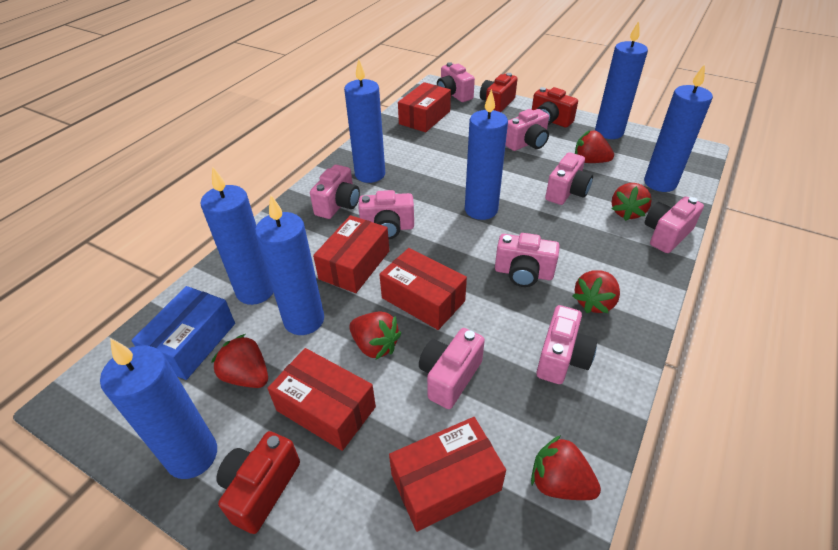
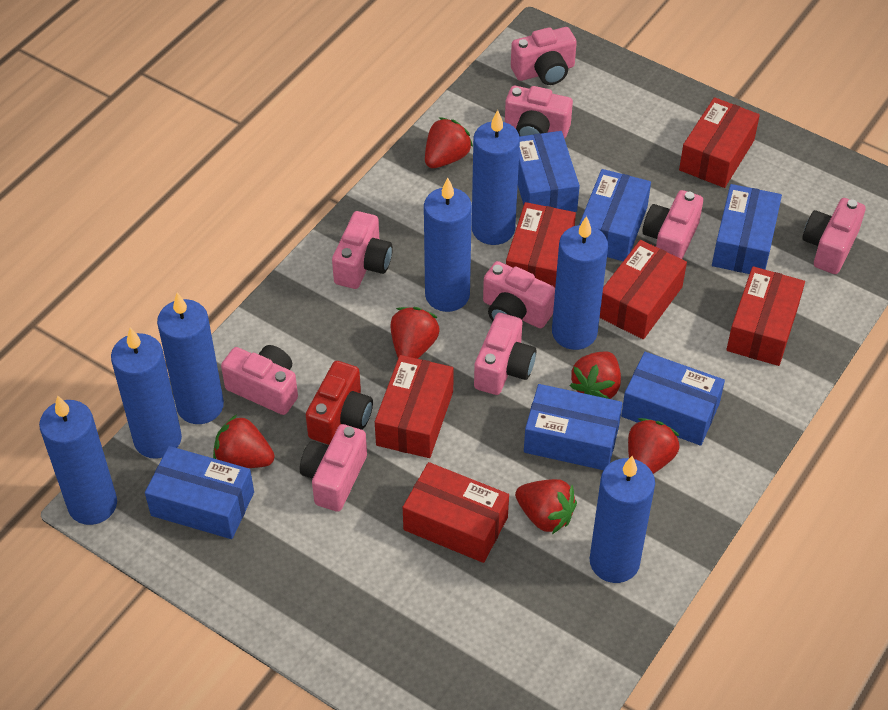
blue box: [131,286,235,380] = 1 -> [145,446,254,539] [518,131,580,212] [524,384,623,470] [579,169,651,261] [621,352,725,446] [712,184,782,274] = 6
red box: [268,348,376,451] [313,215,389,293] [379,248,467,330] [389,417,506,532] [398,82,451,132] = 5 -> [375,355,453,458] [403,462,509,563] [506,202,576,287] [600,240,687,339] [679,97,760,188] [726,266,805,366] = 6
red camera: [217,431,300,534] [480,73,518,112] [532,87,578,127] = 3 -> [306,361,373,445] = 1

